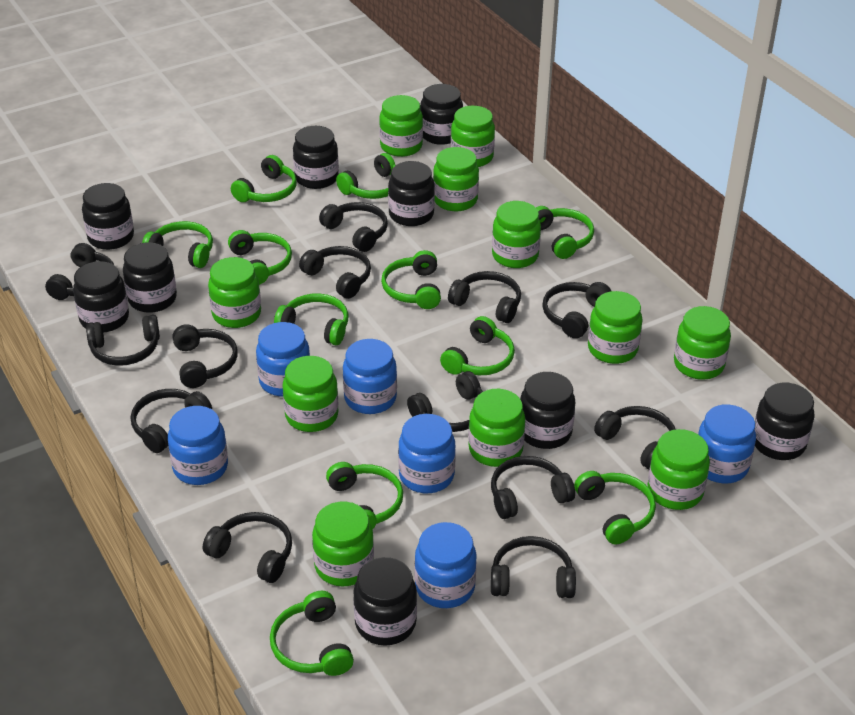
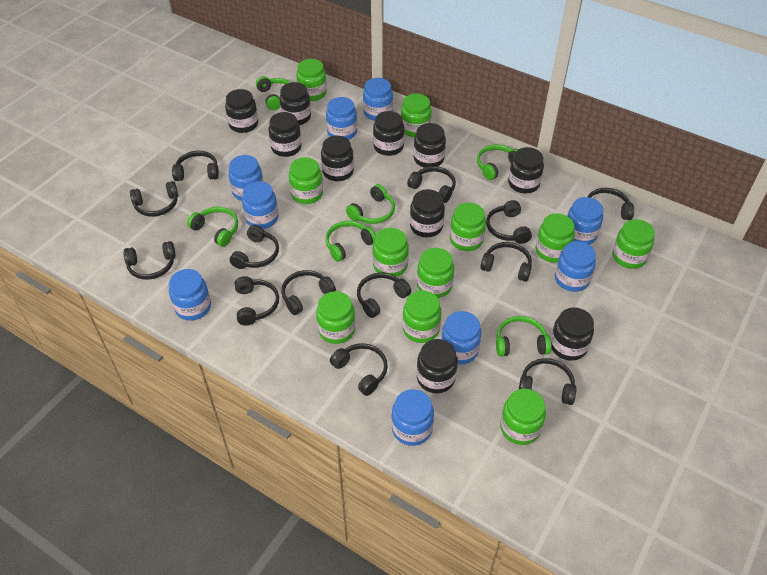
black jar: [73,261,129,332] [82,183,134,250] [123,242,177,313] [293,126,339,189] [353,557,417,646] [388,161,435,226] [420,84,463,145] [520,372,575,449] [755,383,815,460] = 9 -> [225,89,258,133] [269,112,302,157] [279,82,311,125] [321,136,354,181] [373,111,405,156] [410,189,445,237] [414,123,446,168] [417,339,458,393] [508,147,544,194] [551,308,594,361] = 10
blue jar: [168,406,228,485] [256,322,310,397] [343,339,397,414] [398,414,456,493] [415,522,477,608] [698,404,756,483] = 6 -> [169,269,211,321] [228,155,264,201] [242,181,278,229] [326,97,357,140] [363,78,393,121] [391,389,434,446] [441,311,482,364] [555,241,596,292] [567,197,603,245] = 9
green headphones: [142,221,213,268] [228,230,292,285] [231,155,297,202] [270,591,354,676] [274,294,348,345] [326,462,403,529] [336,153,395,199] [381,250,441,309] [440,316,515,375] [536,206,594,259] [574,471,656,544] = 11 -> [187,207,238,247] [256,76,291,110] [325,221,376,262] [346,184,395,224] [477,145,519,180] [496,316,552,356] = 6

